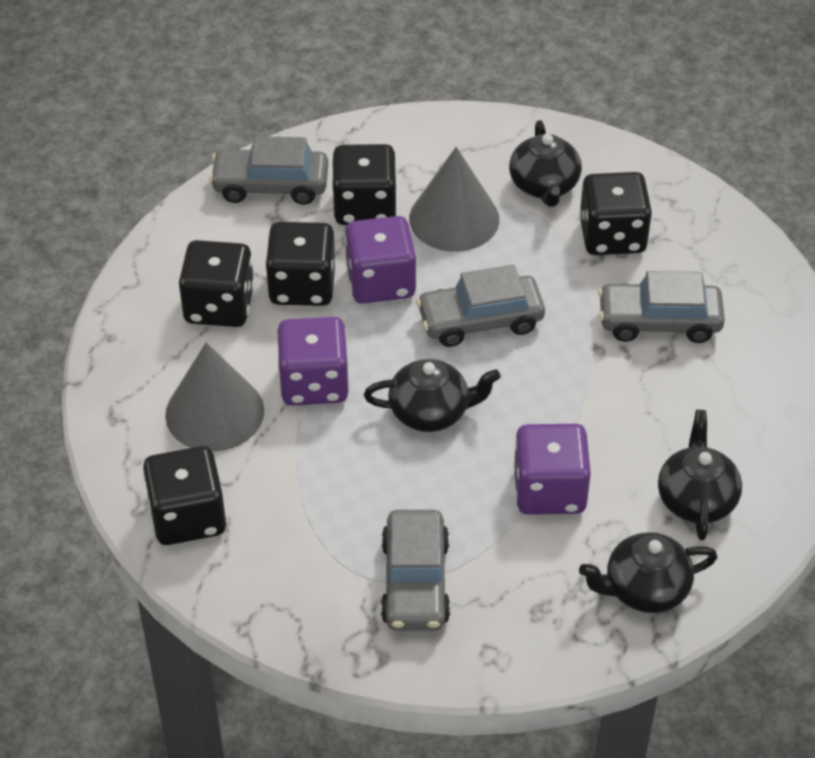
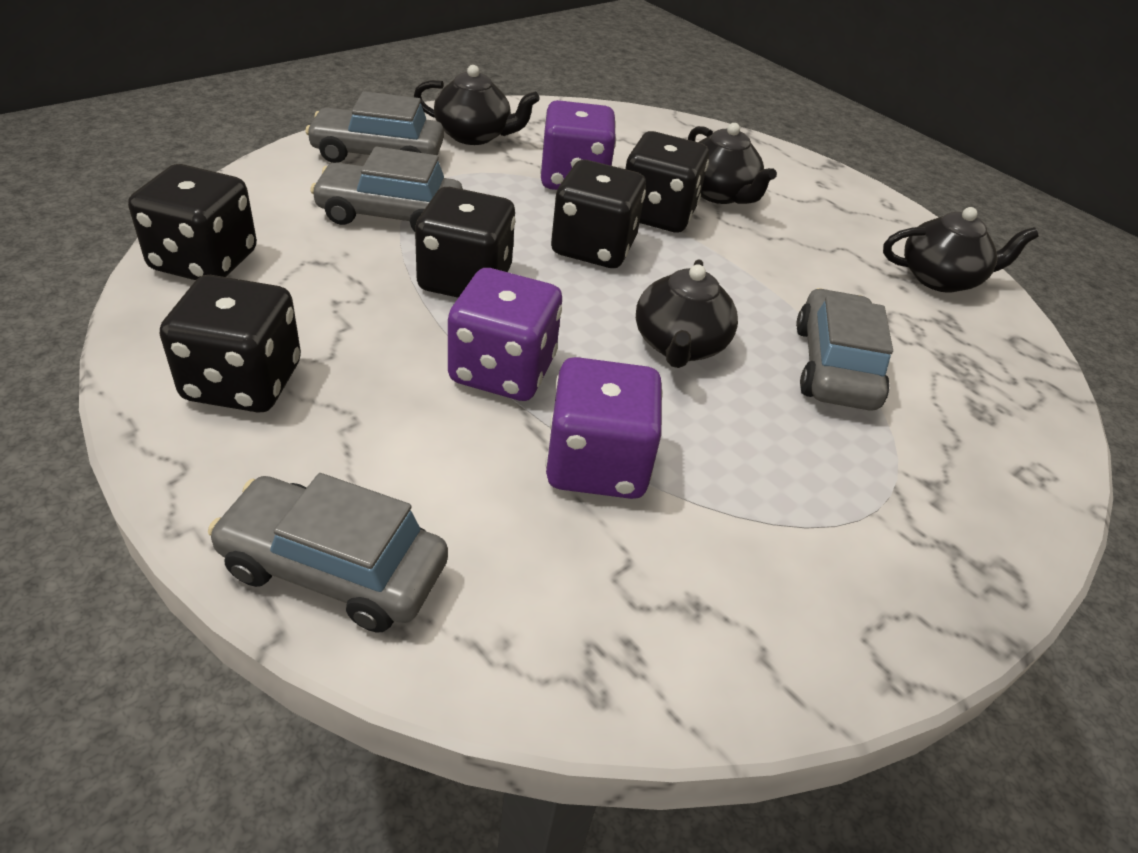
grey cone: [165,342,264,452] [409,147,499,251] = 2 -> none = 0

